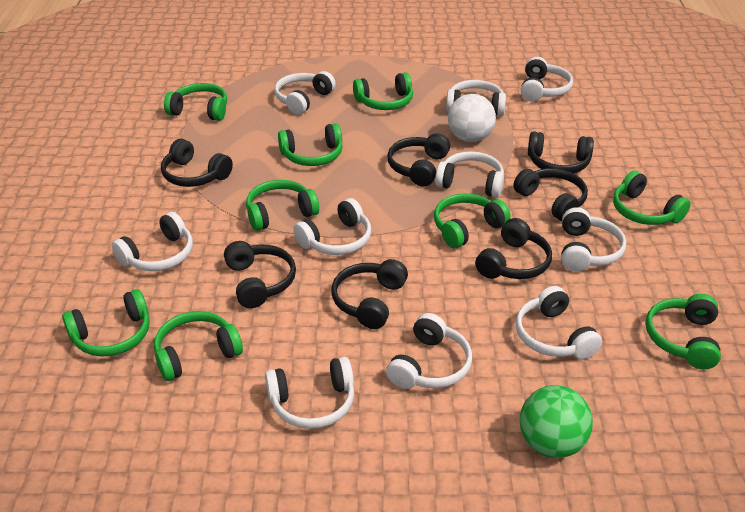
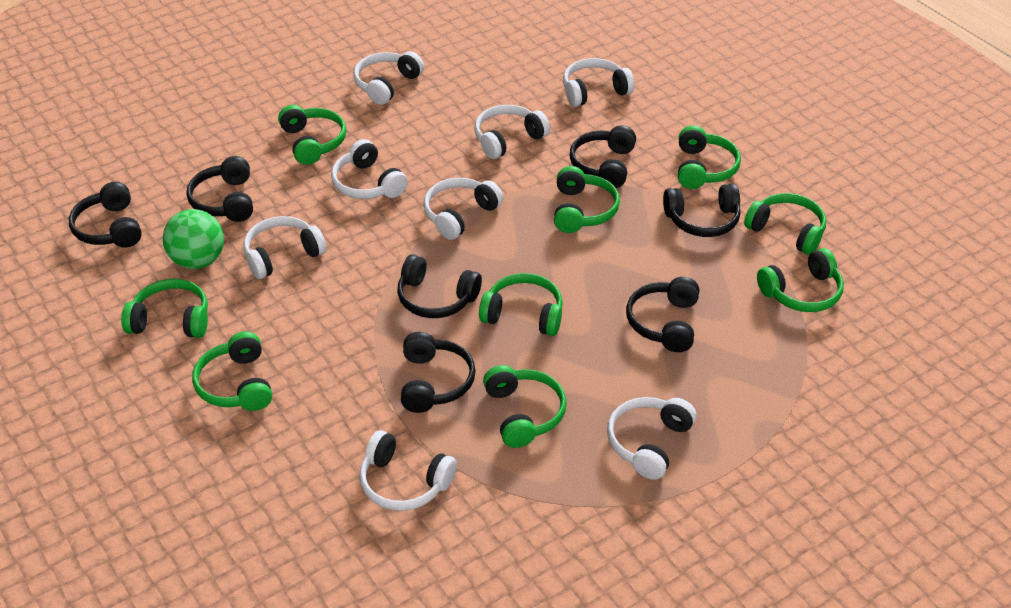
white ball: [448,94,496,142] = 1 -> none = 0
white headphones: [112,212,193,271] [265,357,354,429] [275,71,336,115] [294,198,371,255] [386,313,472,389] [435,151,504,198] [446,80,506,116] [516,286,602,359] [521,57,573,101] [561,207,626,272] = 10 -> [244,216,326,279] [331,139,408,199] [354,52,424,105] [359,430,457,511] [423,178,503,240] [474,105,550,159] [563,58,635,107] [607,397,696,480] = 8

